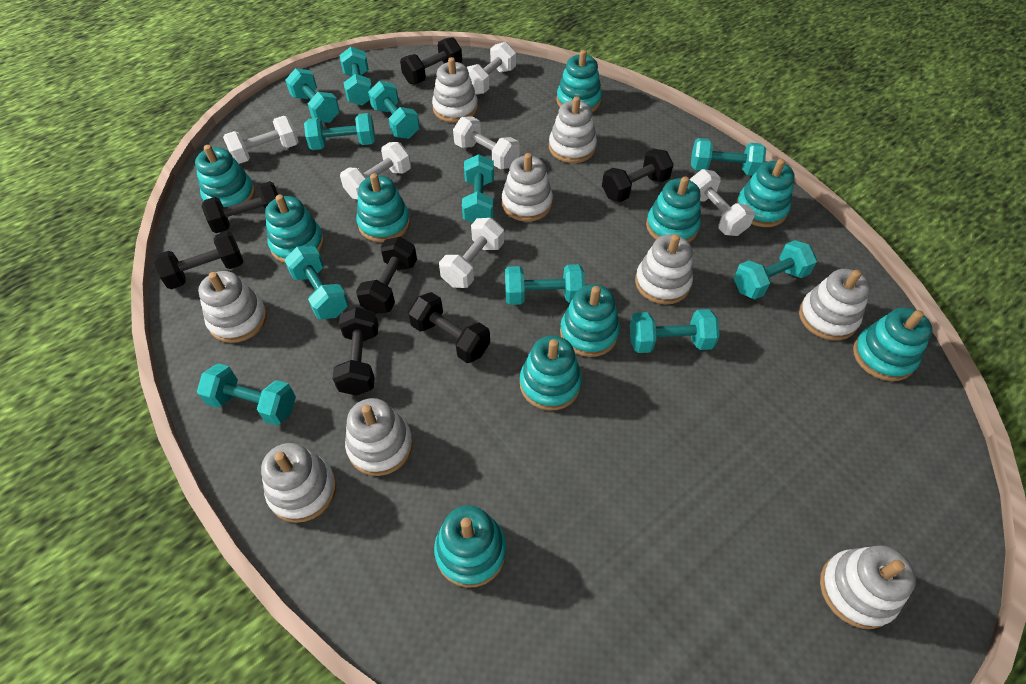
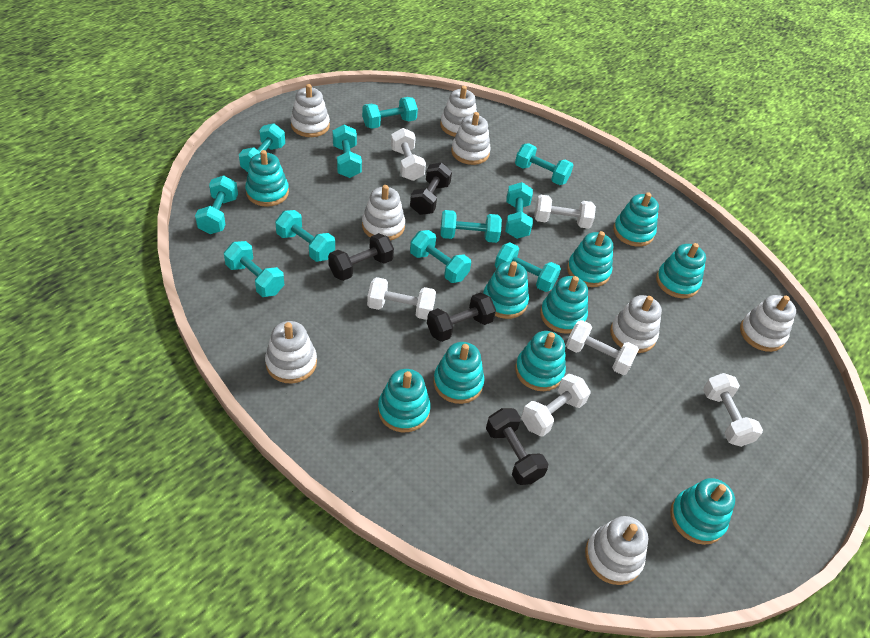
black dumbbell: [154,231,243,289] [201,181,278,233] [333,307,378,396] [356,237,417,314] [400,37,462,84] [408,292,490,363] [602,149,674,202] = 7 -> [328,233,394,281] [410,163,452,215] [427,292,496,342] [486,408,548,485] = 4
white stacking toy: [198,271,267,343] [261,443,337,523] [345,398,413,476] [432,57,478,123] [502,153,553,222] [549,96,597,163] [635,234,693,305] [799,269,871,340] [820,546,916,629] = 9 -> [265,321,317,383] [290,84,330,137] [362,185,405,240] [440,86,477,137] [451,112,491,165] [585,516,648,585] [610,295,662,353] [740,295,796,352] = 8

